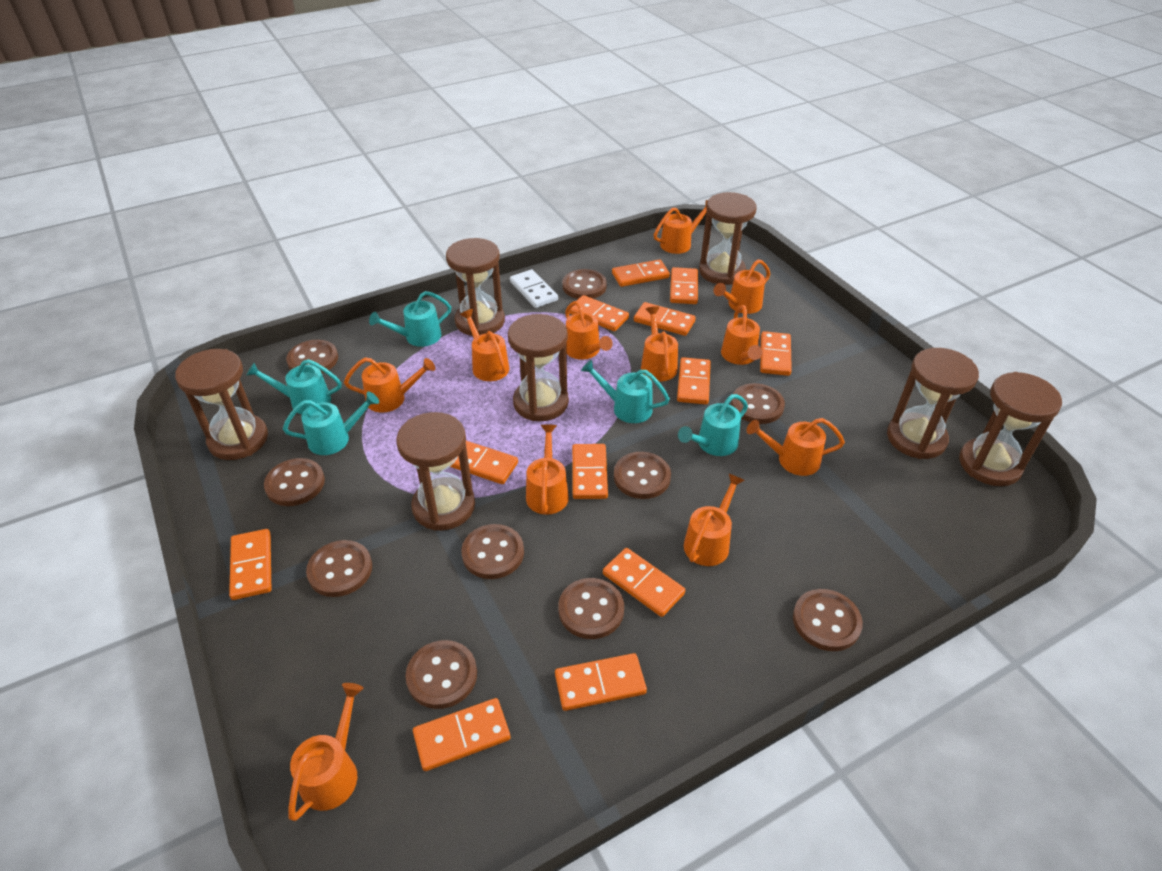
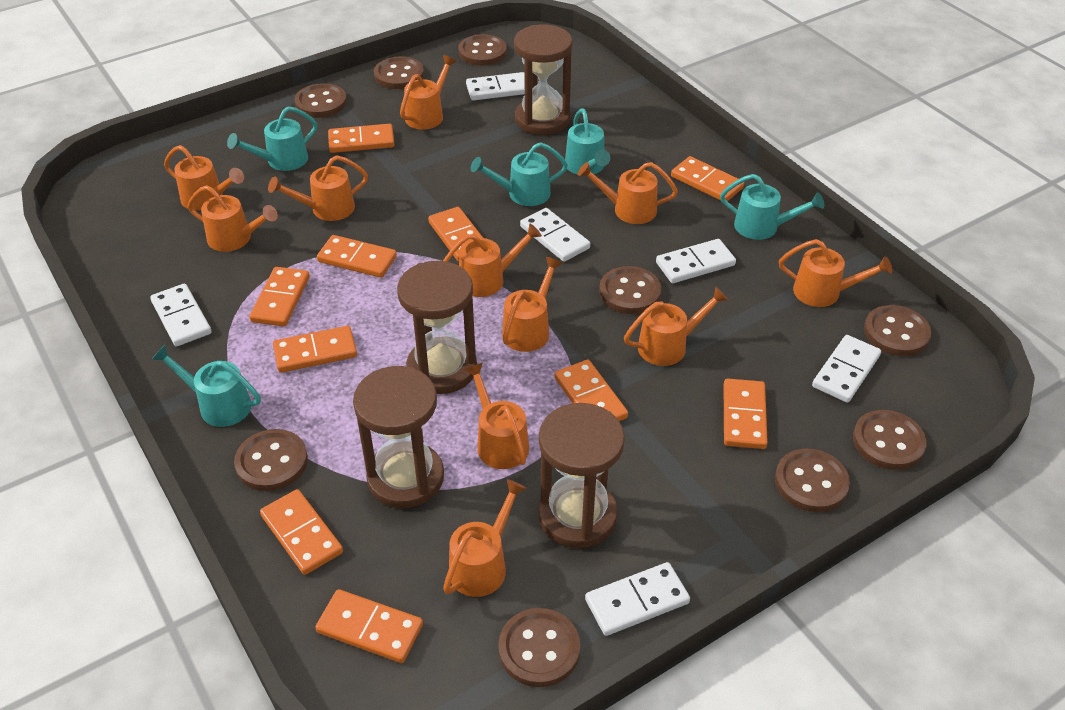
brown button: [264,458,325,506] [286,340,338,373] [306,540,372,597] [406,640,477,709] [461,524,524,579] [558,578,624,639] [562,269,607,299] [614,452,671,499] [731,383,785,424] [793,589,863,651] = 10 -> [234,429,308,491] [294,83,347,118] [374,56,424,89] [458,34,507,66] [498,608,580,687] [599,266,662,314] [775,448,850,512] [853,410,927,470] [864,305,931,356] = 9
brown hourglass: [175,349,268,460] [396,412,475,531] [446,238,505,336] [508,314,569,421] [699,192,756,285] [887,348,979,459] [959,372,1062,486] = 7 -> [353,366,444,508] [397,261,477,394] [514,25,572,135] [538,403,625,548] = 4
orange domino: [229,529,271,600] [413,698,511,771] [450,441,518,484] [555,653,647,711] [569,295,629,331] [572,444,608,499] [603,548,685,617] [612,260,670,287] [634,302,696,336] [670,267,698,304] [677,357,711,404] [760,331,792,376] = 12 -> [249,267,310,326] [260,489,343,575] [273,326,357,373] [315,589,423,663] [317,235,397,278] [328,124,395,153] [428,207,483,262] [555,360,628,421] [671,156,744,201] [724,378,768,449] = 10
white domino: [510,269,558,308] = 1 -> [150,284,212,347] [466,72,525,101] [520,208,590,262] [585,562,690,636] [656,239,736,283] [812,335,881,403] = 6

